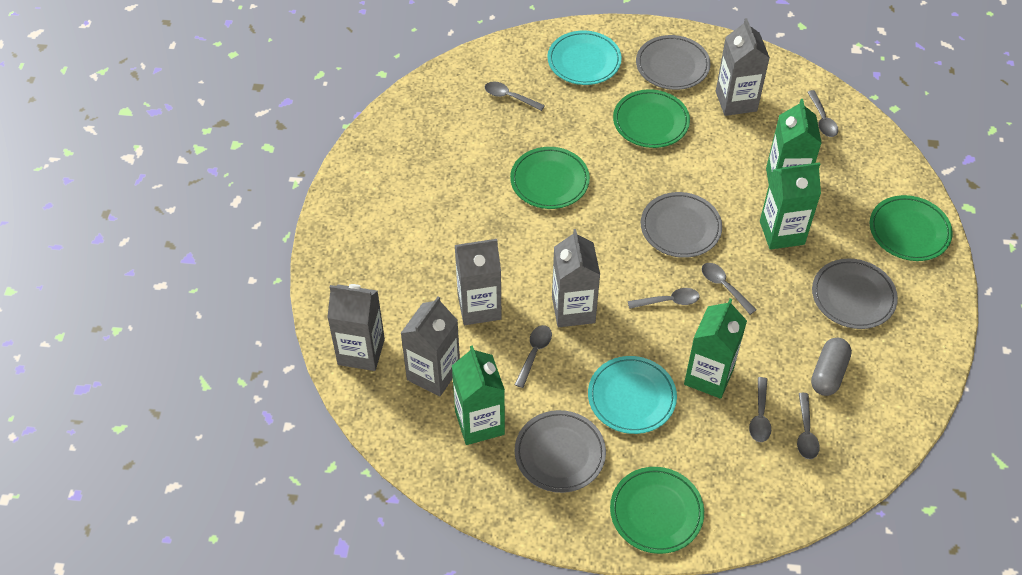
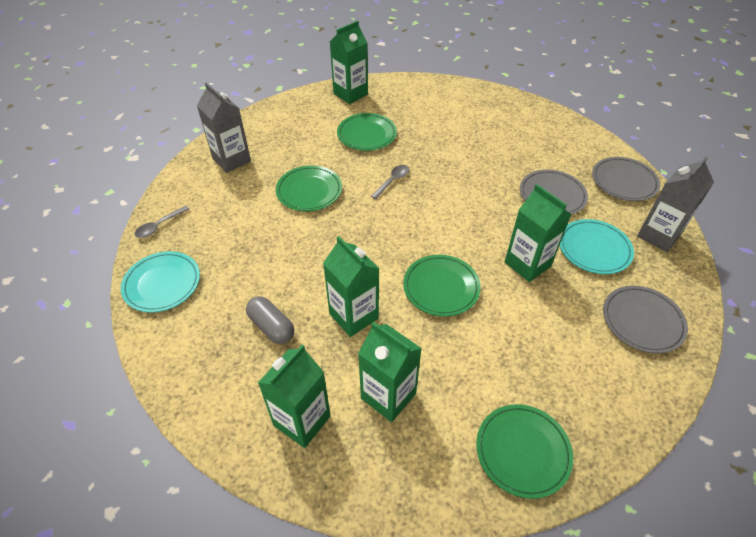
green carton: [452,345,505,445] [684,298,747,399] [760,162,821,250] [766,99,822,183] = 4 -> [258,345,331,448] [323,236,379,337] [330,21,368,104] [358,322,422,422] [505,184,571,282] = 5
grey carton: [327,284,385,371] [401,296,460,396] [455,239,502,325] [552,229,600,327] [716,18,770,116] = 5 -> [197,82,251,173] [637,156,714,252] = 2
grey plate: [515,410,606,493] [636,35,711,90] [641,192,722,258] [812,259,898,329] = 4 -> [520,170,588,215] [592,157,660,201] [603,286,688,354] = 3
grey spoon: [485,81,545,111] [515,325,552,388] [628,288,699,309] [702,263,756,315] [749,377,771,442] [797,393,820,459] [807,90,838,137] = 7 -> [135,206,190,238] [371,165,409,199] = 2

